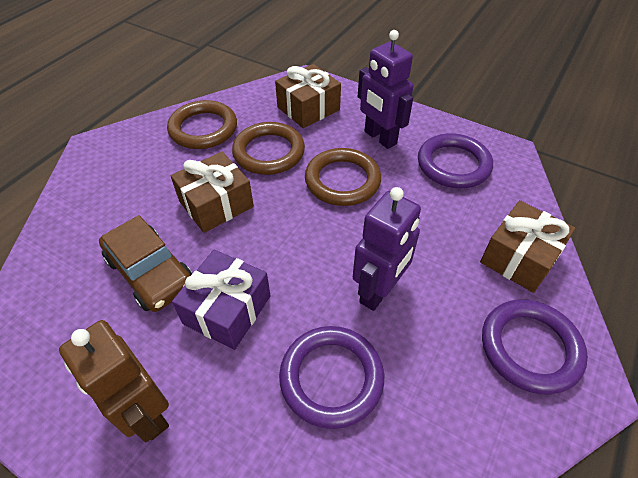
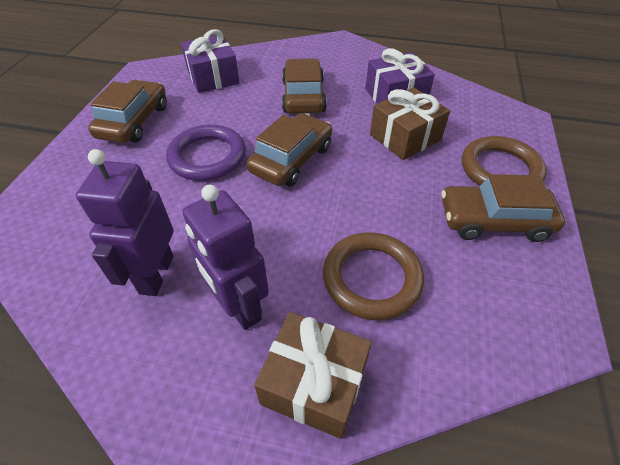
brown car: [99,215,193,312] = 1 -> [88,80,167,143] [247,113,332,186] [282,58,327,114] [442,174,565,242] = 4
brown gift: [171,152,254,233] [275,64,341,128] [480,200,576,293] = 3 -> [254,312,372,439] [370,87,450,160] = 2
brown ring: [167,100,237,149] [232,122,305,175] [305,148,381,206] = 3 -> [323,232,424,320] [462,136,547,186] = 2
brown robot: [59,320,169,442] = 1 -> none = 0
purple gift: [172,250,270,350] = 1 -> [181,29,239,93] [365,48,435,104] = 2
purple ring: [279,326,384,429] [418,133,493,188] [482,299,588,395] = 3 -> [166,125,246,181] = 1

